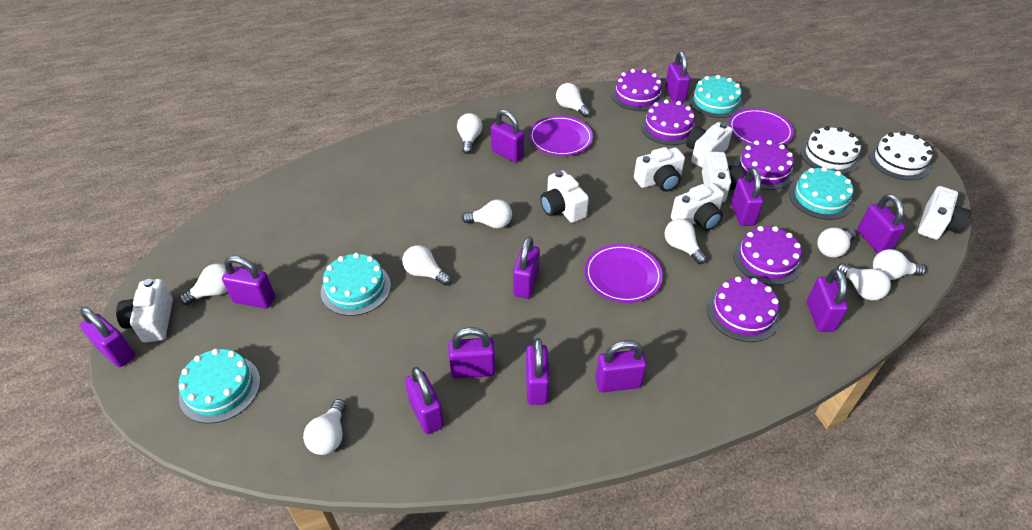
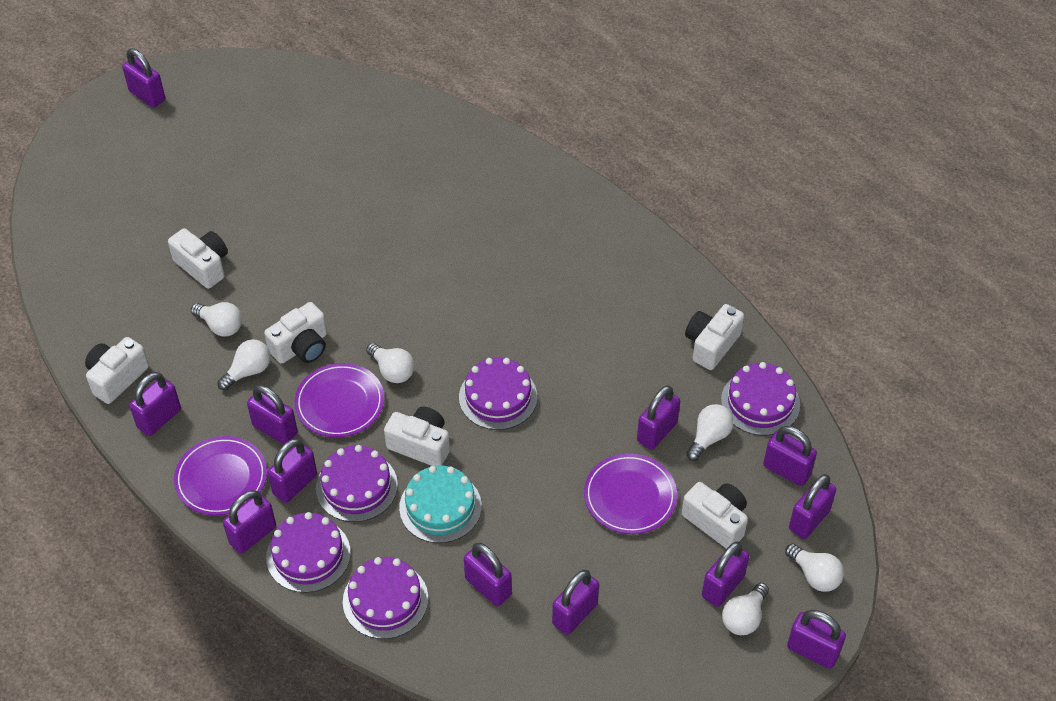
turquoise cake: [178,349,260,424] [321,253,391,316] [689,75,743,118] [789,167,853,220] = 4 -> [399,466,482,543] = 1
white cake: [800,126,861,174] [869,131,933,180] = 2 -> none = 0
white camera: [116,279,173,343] [540,170,589,223] [634,147,685,192] [671,183,724,231] [686,122,733,168] [702,152,743,202] [918,186,971,240] = 7 -> [85,337,149,404] [168,228,228,289] [264,302,327,364] [384,407,450,466] [682,482,748,549] [685,304,744,370] = 6
white light bulb: [179,264,228,305] [303,399,346,455] [402,245,451,286] [457,113,482,154] [462,200,512,229] [556,83,591,118] [665,219,707,264] [817,228,856,258] [837,263,891,301] [873,249,926,280] = 10 -> [191,302,242,336] [217,339,271,390] [366,343,415,383] [686,404,734,461] [722,583,769,635] [785,543,844,592] = 6

